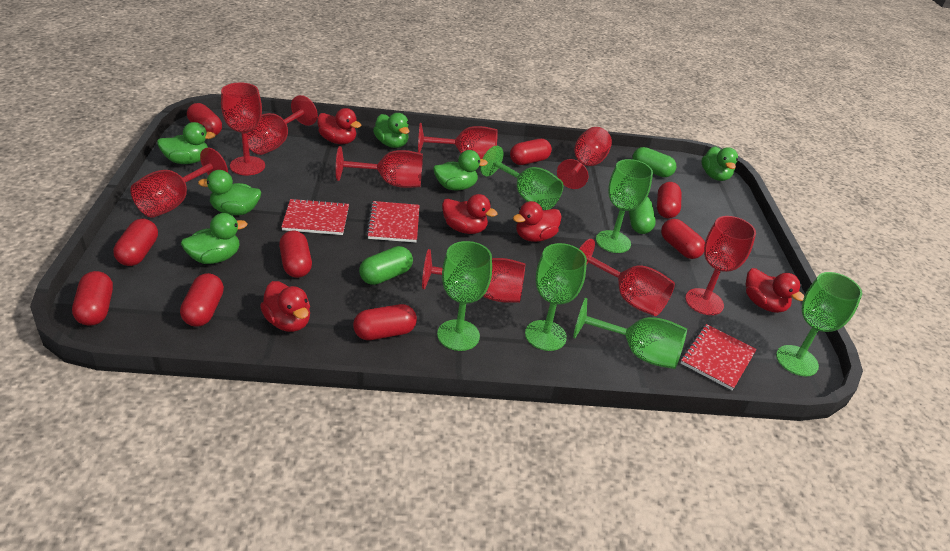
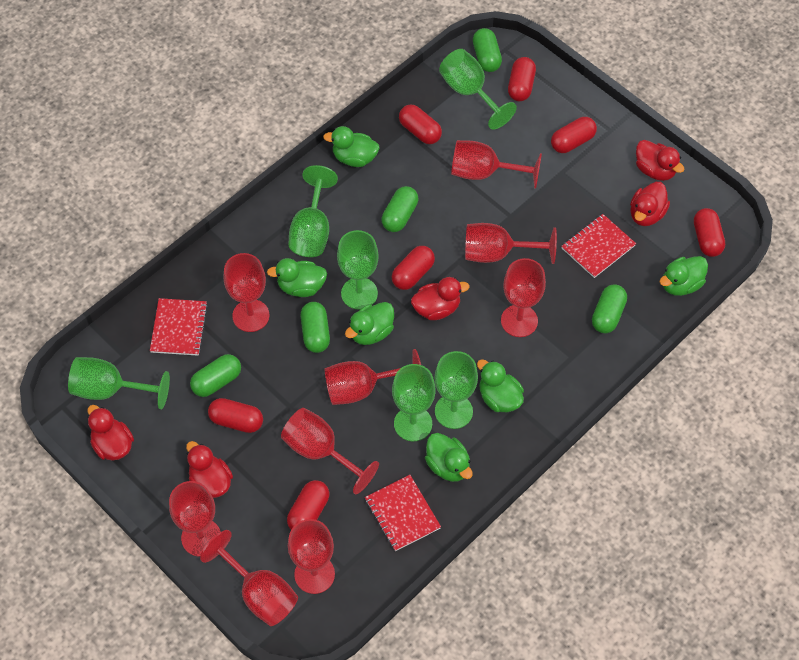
green capsule: [359,246,413,285] [629,197,656,234] [632,147,676,177] = 3 -> [190,354,241,397] [301,302,330,353] [382,186,418,232] [473,28,502,72] [592,284,627,333] = 5
red capsule: [72,271,113,326] [113,219,158,266] [180,273,224,326] [187,103,222,135] [279,231,312,278] [353,304,417,340] [510,139,552,165] [657,182,682,218] [661,219,705,259] = 9 -> [208,398,263,433] [287,480,329,530] [391,246,435,290] [399,104,442,144] [508,57,536,101] [551,117,597,153] [694,208,725,257] = 7

